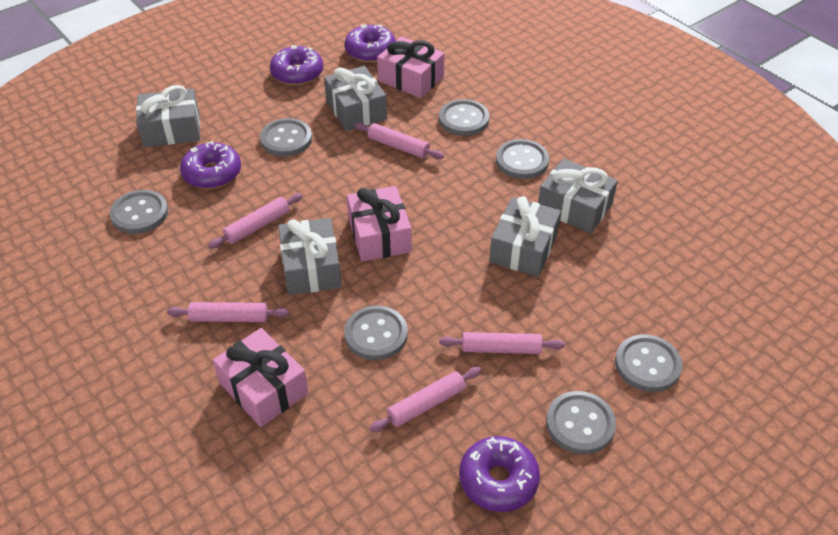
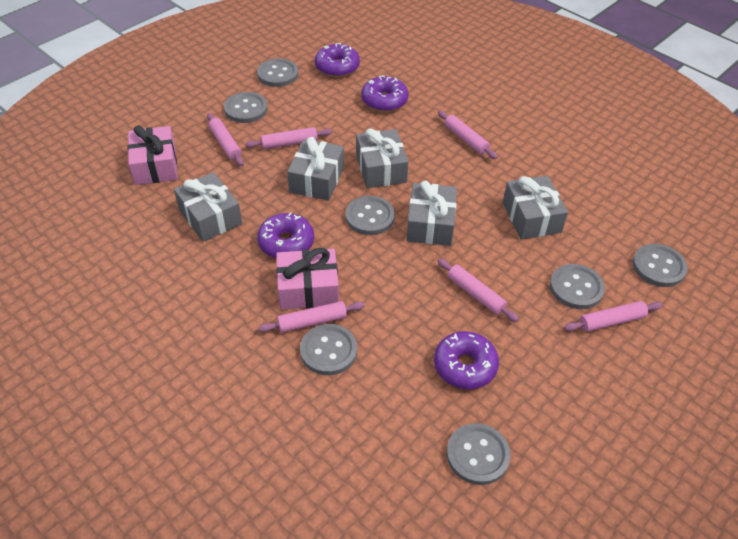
pink gift: [213,328,308,427] [347,186,412,262] [377,36,445,98] = 3 -> [128,125,178,185] [276,248,339,310] = 2
pink rolling pin: [167,302,289,322] [208,193,303,249] [355,122,444,159] [369,367,481,432] [439,332,565,354] = 5 -> [207,113,244,166] [245,127,332,149] [258,301,365,333] [438,111,498,159] [438,259,519,322] [564,301,662,332] = 6

